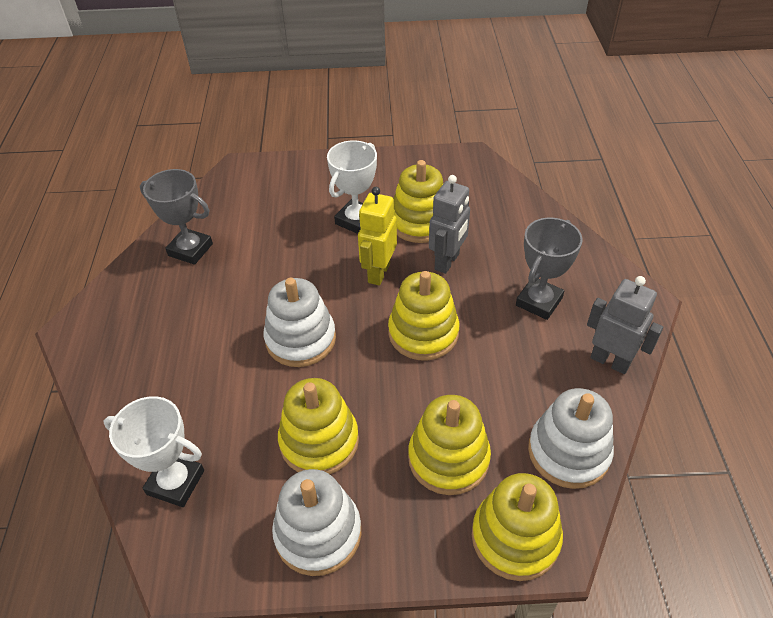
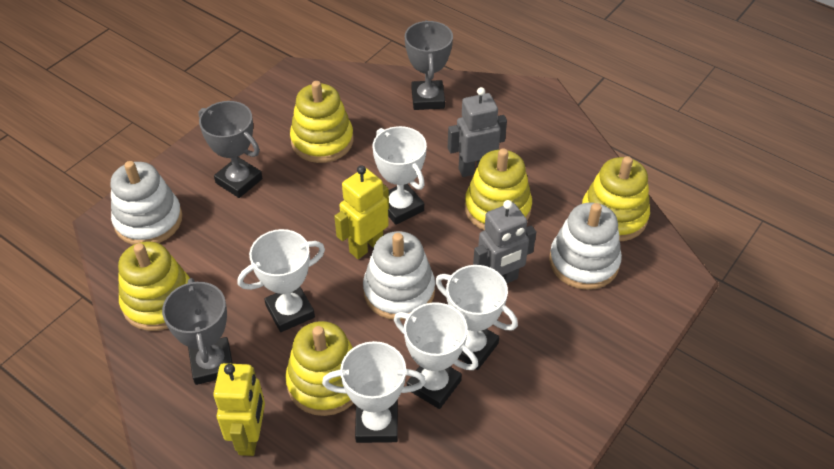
grey trophy: [140,169,213,265] [516,218,583,320] = 2 -> [162,278,233,385] [198,101,263,198] [405,20,453,110] = 3
white trophy: [104,396,204,507] [327,140,377,234] = 2 -> [238,229,325,332] [322,341,426,443] [373,126,427,225] [394,302,478,409] [435,265,518,370] = 5
yellow robot: [358,187,397,286] = 1 -> [213,363,265,456] [334,165,389,259] = 2

